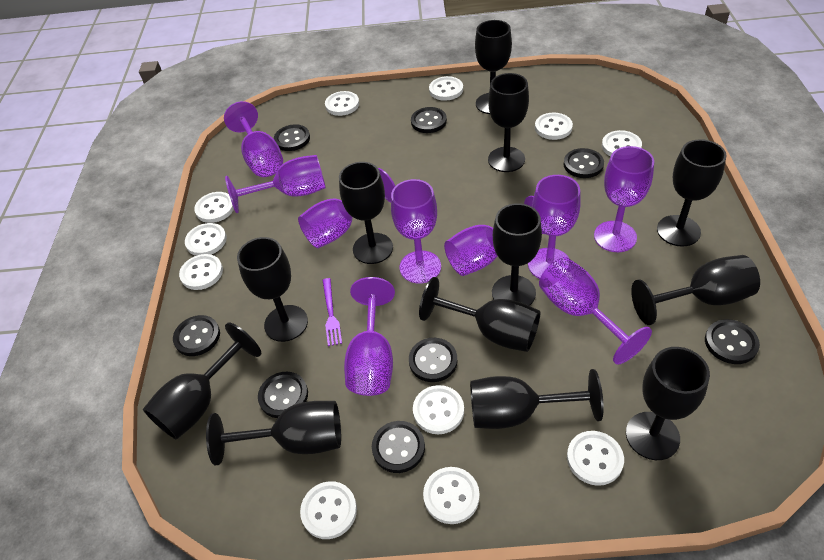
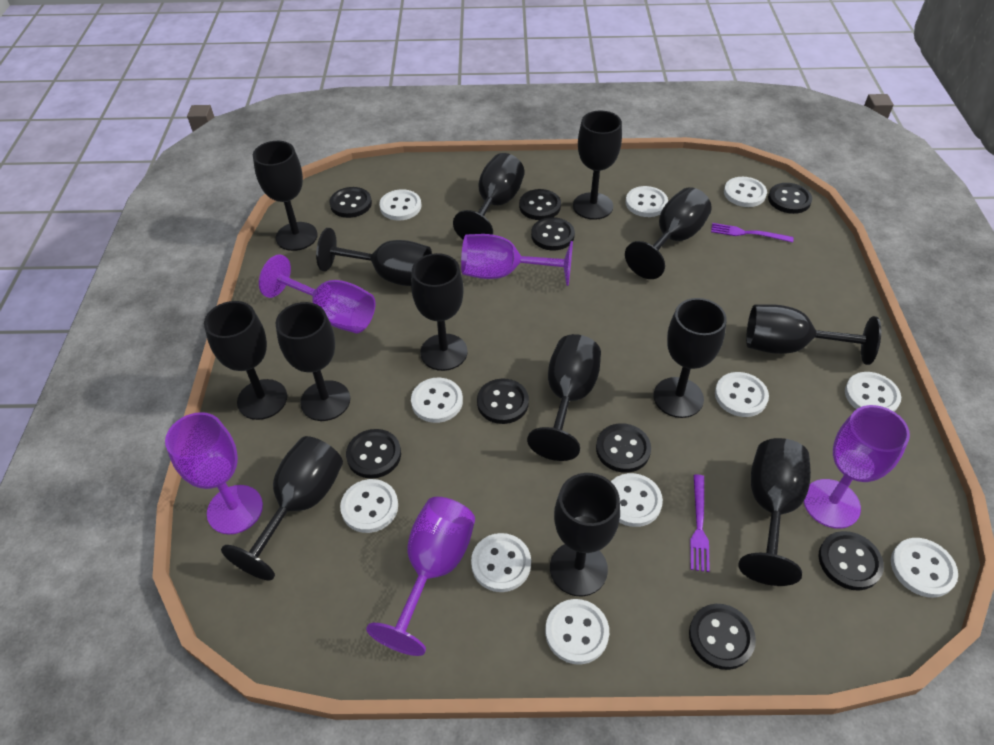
black button: [173,315,220,356] [258,372,308,418] [274,124,310,151] [372,421,425,473] [409,338,457,382] [411,107,447,133] [564,148,604,178] [705,319,760,364] = 8 -> [329,187,372,218] [346,429,401,479] [477,379,529,424] [519,189,561,220] [531,217,575,250] [596,423,651,473] [689,604,756,670] [768,183,812,214] [819,531,884,591] = 9
black goblet: [143,322,261,439] [206,401,341,465] [237,237,308,342] [339,162,393,264] [419,277,540,352] [470,369,604,429] [475,20,512,114] [488,73,529,172] [492,203,542,306] [626,347,710,460] [631,255,760,325] [657,139,727,247] = 12 -> [204,301,287,420] [221,436,343,580] [253,141,318,251] [276,302,350,421] [316,228,432,286] [411,253,468,371] [453,153,525,240] [527,334,601,461] [550,473,620,596] [573,110,622,220] [625,187,712,279] [654,298,727,418] [739,438,811,586] [746,304,881,365] = 14
purple fork: [322,278,342,346] = 1 -> [690,474,710,572] [711,223,794,243] = 2
purple goblet: [224,101,283,177] [225,155,326,213] [298,168,395,248] [344,277,395,396] [391,179,441,284] [444,196,544,276] [528,175,581,279] [539,257,652,365] [594,146,654,252] = 9 -> [165,412,263,534] [259,255,375,333] [366,497,475,656] [461,234,573,286] [804,405,910,529] = 5

